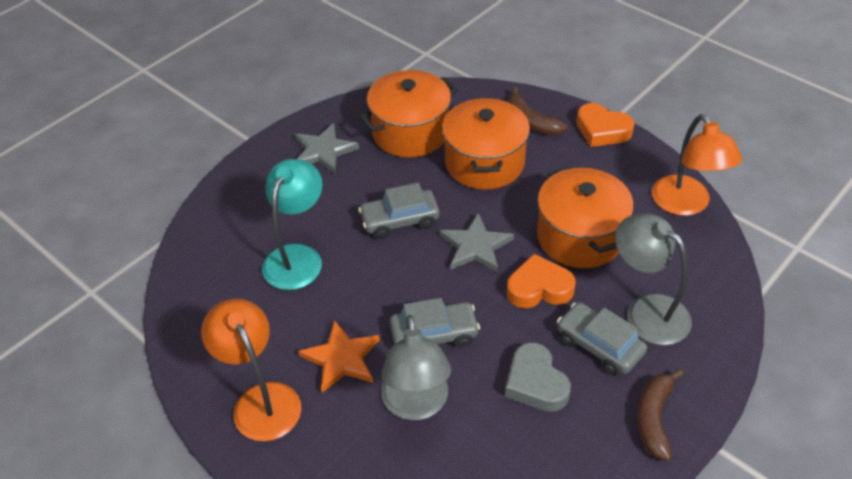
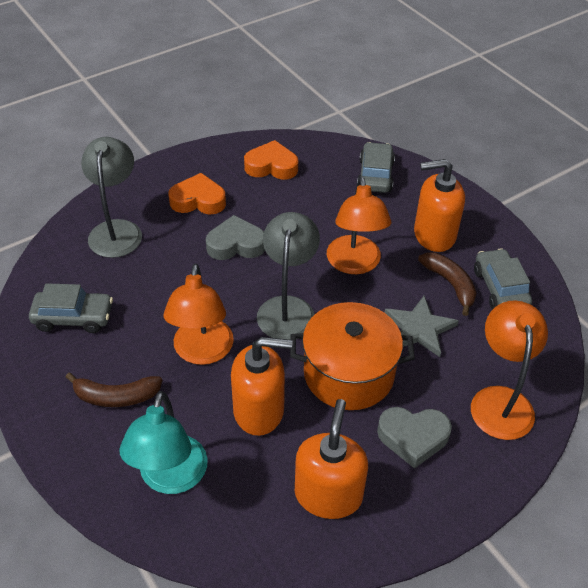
grey heart: [505,342,571,412] = 1 -> [206,215,265,260] [377,407,452,469] = 2
grey star: [295,123,359,173] [440,213,514,272] = 2 -> [384,296,459,357] = 1
orange lamp: [201,299,301,441] [652,114,742,216] = 2 -> [164,263,234,365] [327,176,391,274] [471,300,548,440] = 3
orange pot: [359,70,458,158] [442,98,530,190] [537,166,634,268] = 3 -> [290,302,415,410] = 1
orange soap dispenser: none = 0 -> [231,337,293,436] [295,399,368,519] [414,159,465,252] = 3
orange star: [298,320,380,393] = 1 -> none = 0

